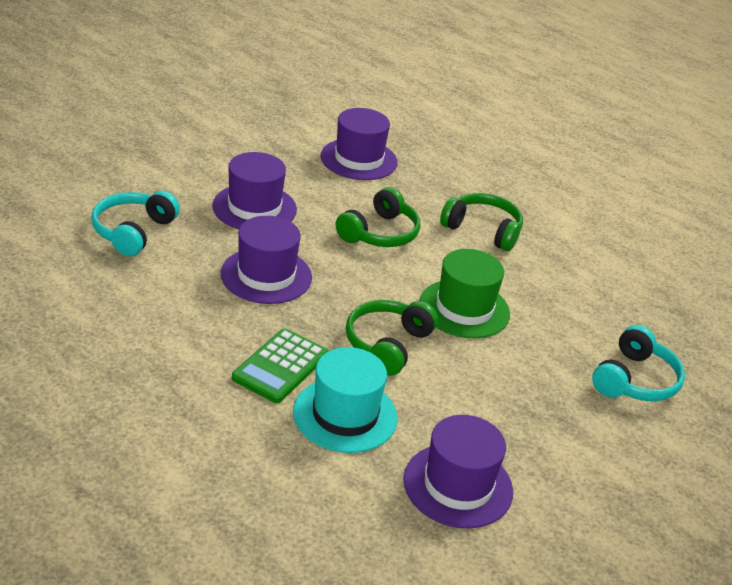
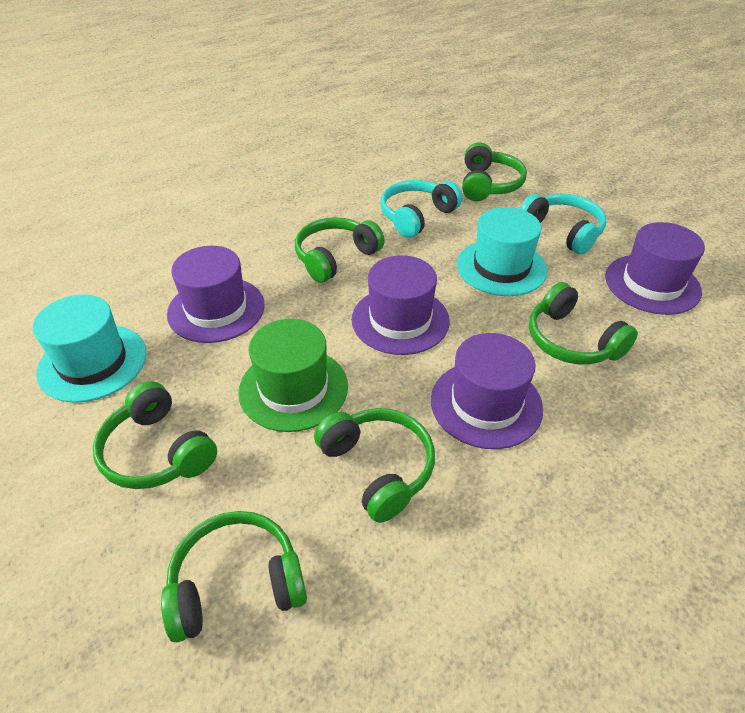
green calculator: [232,329,328,403] = 1 -> none = 0
green headphones: [336,187,420,247] [346,300,438,376] [440,193,523,251] = 3 -> [93,381,217,489] [161,511,307,643] [295,217,385,283] [314,408,435,523] [462,142,527,201] [529,282,638,364] = 6
turquoise hat: [293,347,398,453] = 1 -> [33,295,147,403] [457,207,547,296] = 2

